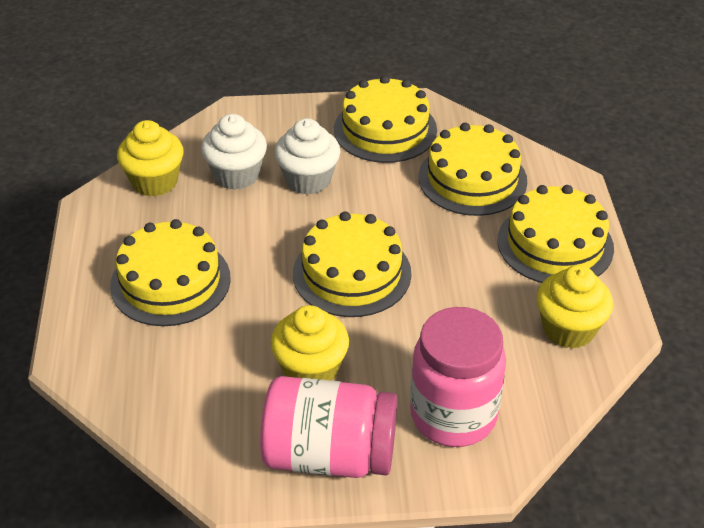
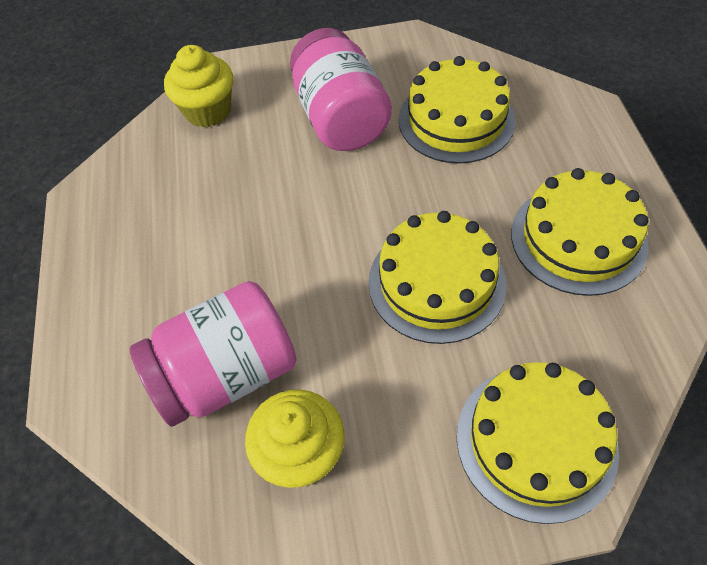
white cupcake: [201,114,267,190] [274,118,340,195] = 2 -> none = 0
yellow cake: [110,219,231,326] [293,211,411,317] [334,76,437,163] [418,123,527,216] [497,185,614,283] = 5 -> [369,211,506,344] [399,56,516,164] [457,362,619,524] [511,168,649,296] = 4
yellow cupcake: [117,120,184,197] [271,305,349,381] [537,265,613,349] = 3 -> [164,45,233,127] [245,389,344,488] = 2

